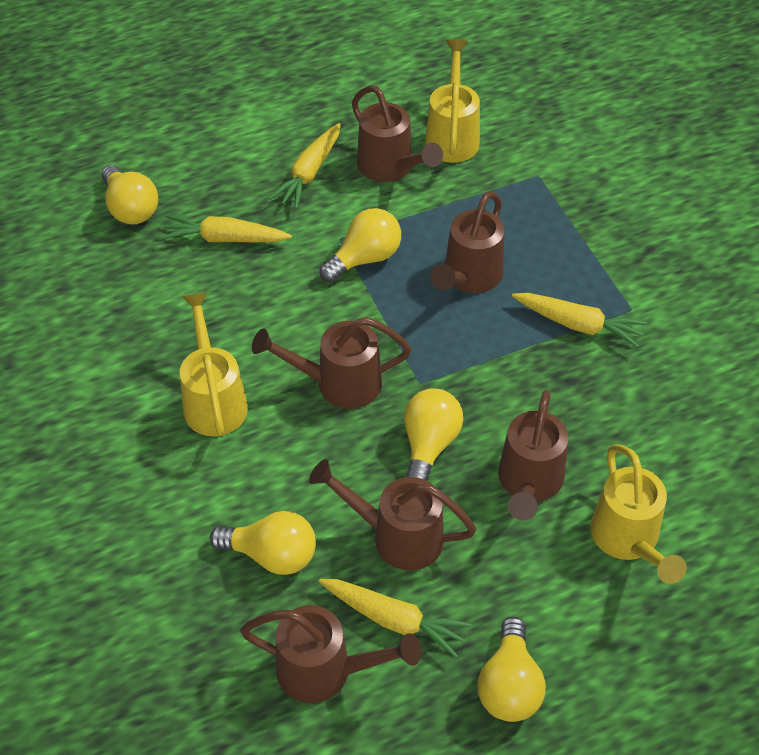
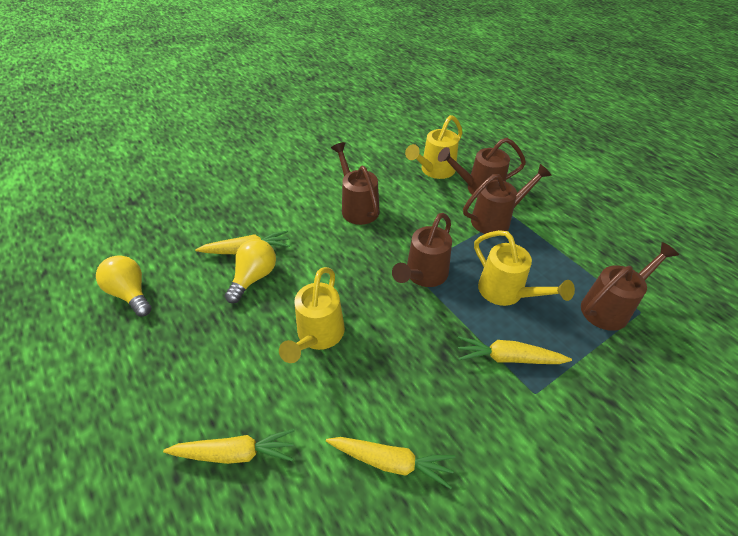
brown watering can: [240,605,421,703] [252,317,411,409] [309,459,476,571] [352,85,443,182] [430,191,505,293] [498,390,568,521] = 6 -> [331,142,380,225] [392,213,452,287] [438,138,526,197] [463,164,552,234] [581,242,679,331] = 5
yellow light bulb: [101,165,158,224] [210,511,316,575] [319,208,401,282] [404,389,463,481] [478,617,546,722] = 5 -> [96,255,152,317] [225,239,276,303] = 2

